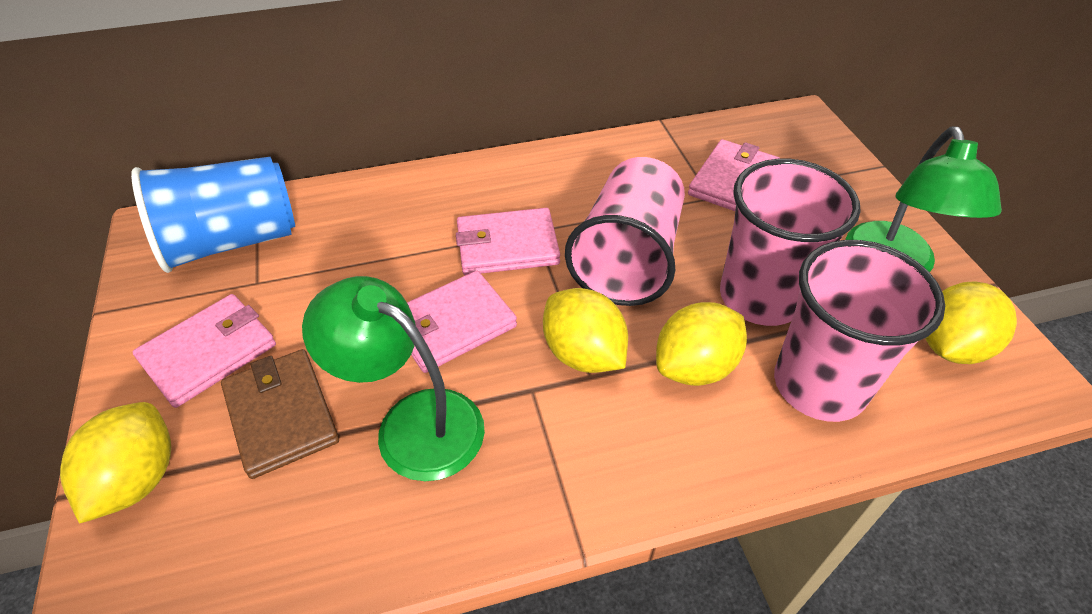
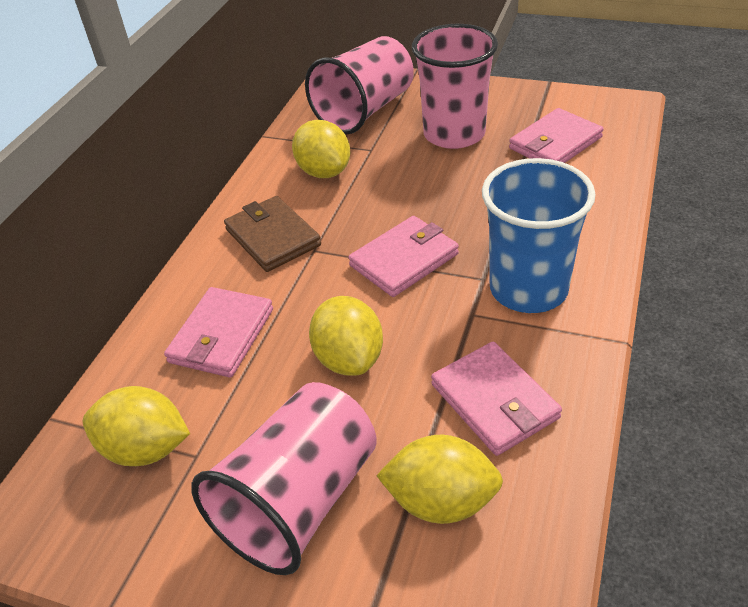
green lamp: [302,276,485,481] [845,126,1002,272] = 2 -> none = 0

